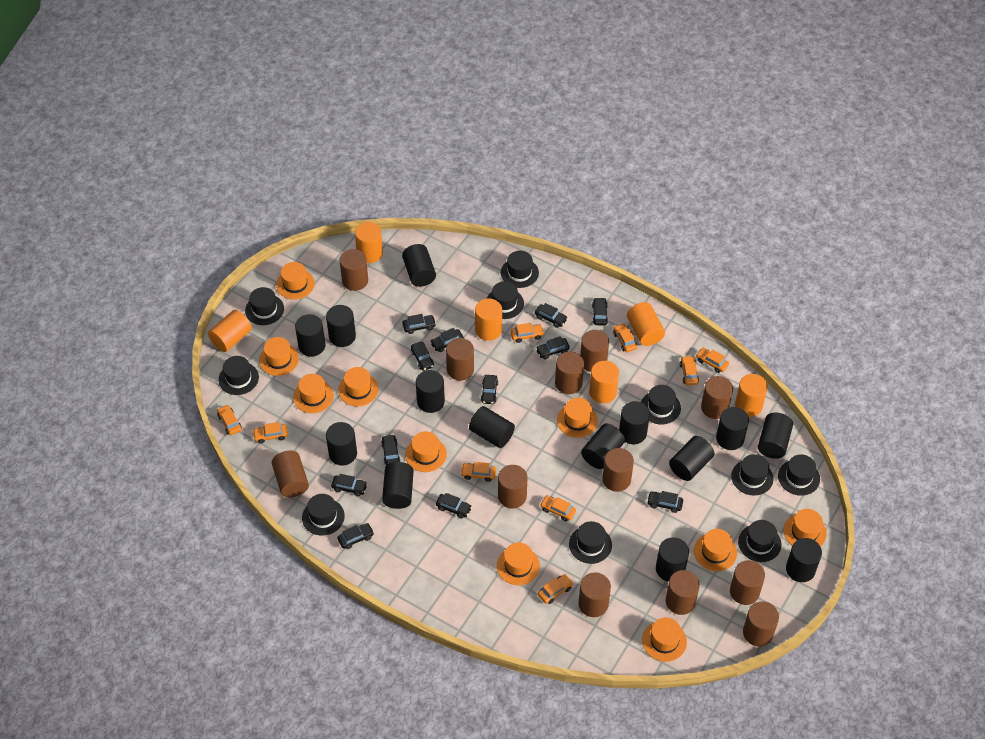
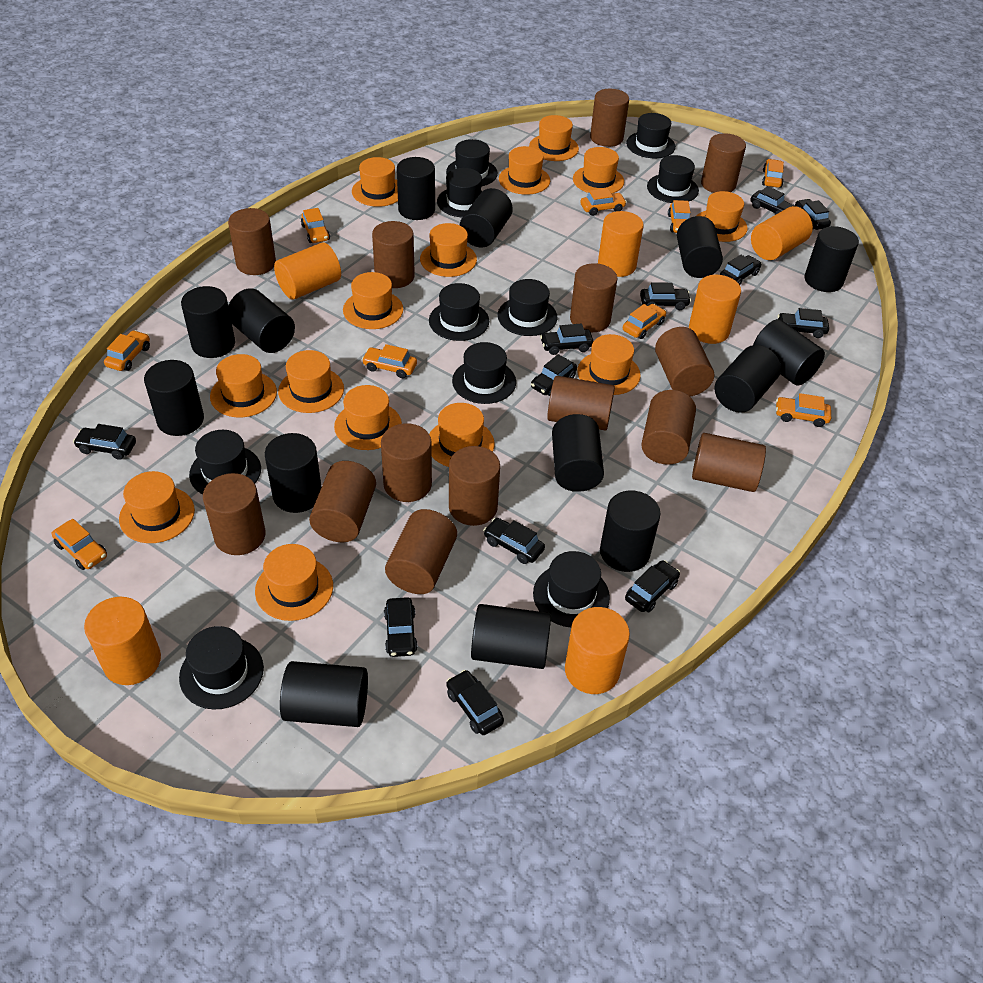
brown cylinder: [272,451,309,497] [340,249,368,291] [446,338,474,380] [498,465,527,508] [555,352,584,394] [578,572,611,617] [580,330,609,372] [603,448,634,492] [666,570,700,615] [701,376,733,419] [730,560,765,605] [743,601,779,646] = 12 -> [203,473,266,555] [228,208,276,275] [309,461,376,542] [372,221,415,288] [381,423,432,502] [385,509,457,594] [449,446,500,526] [547,376,615,430] [570,263,617,332] [590,89,629,147] [641,390,696,465] [655,327,714,397] [692,433,766,492] [701,133,746,193] = 14
orange hat: [259,337,299,376] [276,262,315,300] [293,374,334,413] [338,367,379,406] [405,431,447,472] [497,543,540,585] [557,398,598,438] [642,618,687,662] [694,529,737,571] [784,509,827,547] = 10 -> [119,471,195,543] [210,354,277,417] [255,544,333,621] [278,350,344,413] [334,385,402,450] [343,272,403,329] [352,157,398,207] [420,223,477,277] [429,403,494,467] [499,146,550,195] [529,115,579,161] [573,147,624,194] [577,334,641,395] [697,191,748,242] = 14

